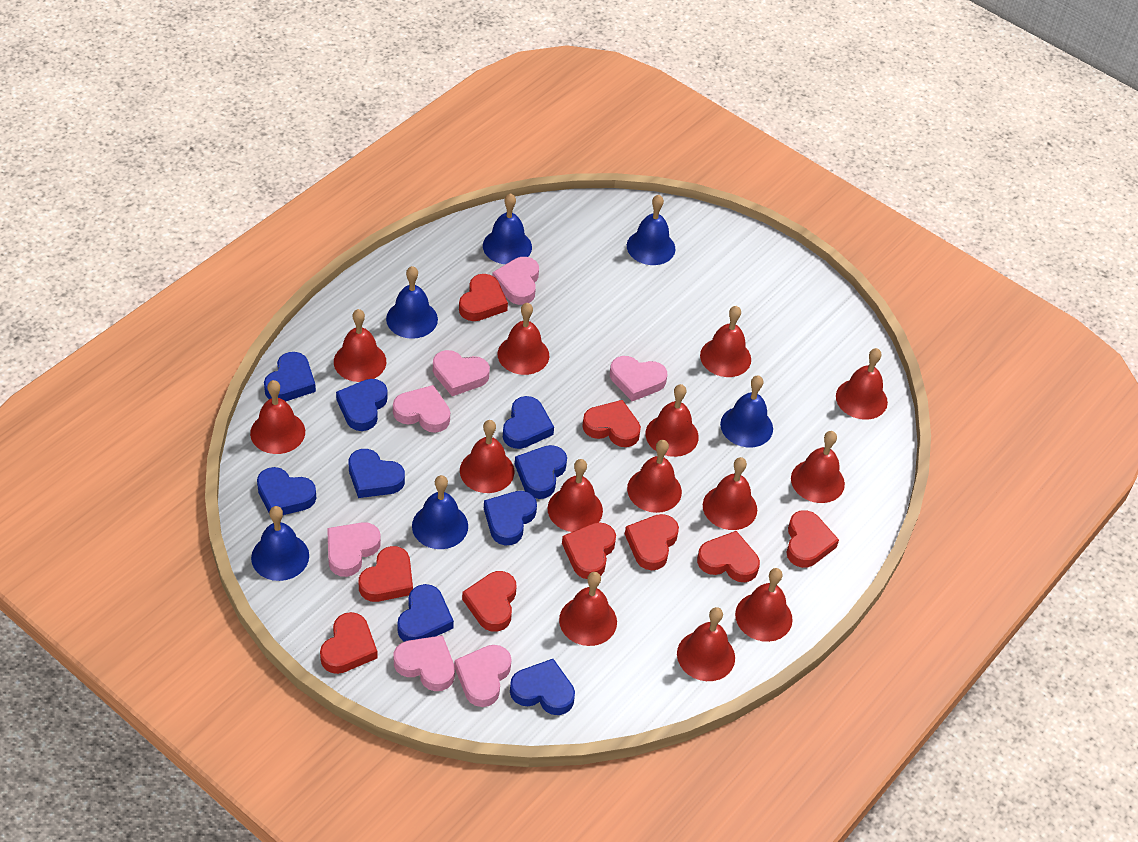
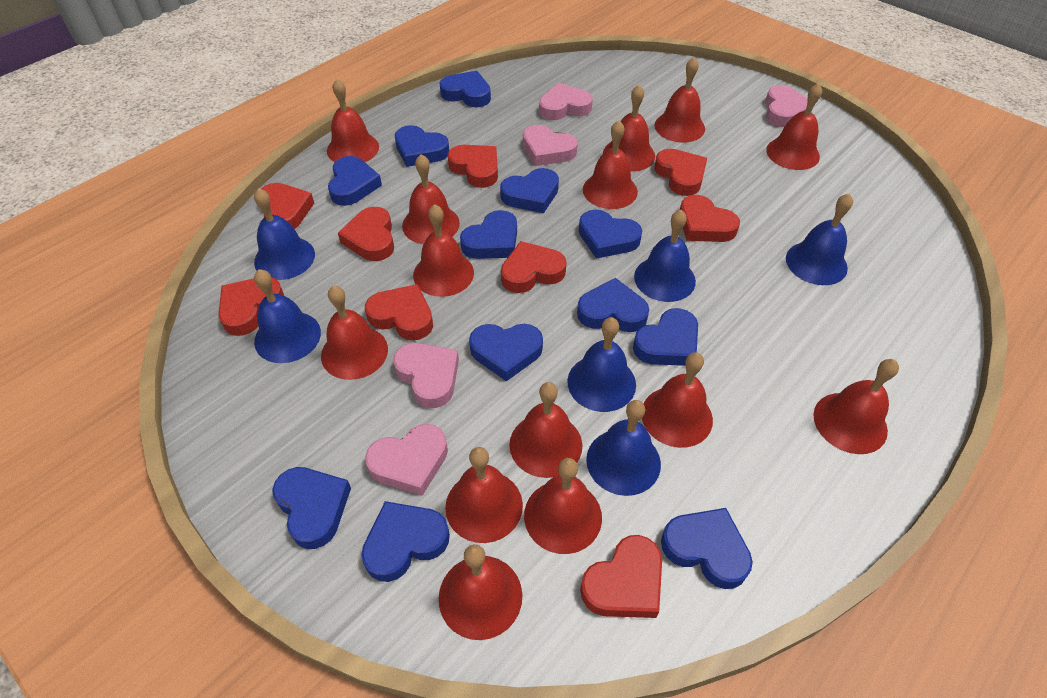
blue heart: [257,467,316,515] [264,352,316,401] [336,379,388,431] [349,449,405,498] [397,584,454,642] [484,491,537,545] [503,396,554,449] [510,659,575,715] [515,445,567,499] = 9 -> [272,467,351,549] [328,156,382,206] [361,501,450,582] [395,125,449,167] [440,71,491,107] [460,210,517,259] [469,324,543,381] [500,168,559,213] [577,278,649,332] [579,210,642,259] [633,308,698,366] [661,508,753,589] = 12
pink heart: [327,522,381,577] [393,385,450,433] [394,635,455,691] [433,350,490,396] [454,645,512,707] [492,257,539,305] [610,356,667,401] = 7 -> [365,424,448,496] [393,343,459,408] [523,125,578,166] [539,83,593,120] [765,85,808,127] = 5

